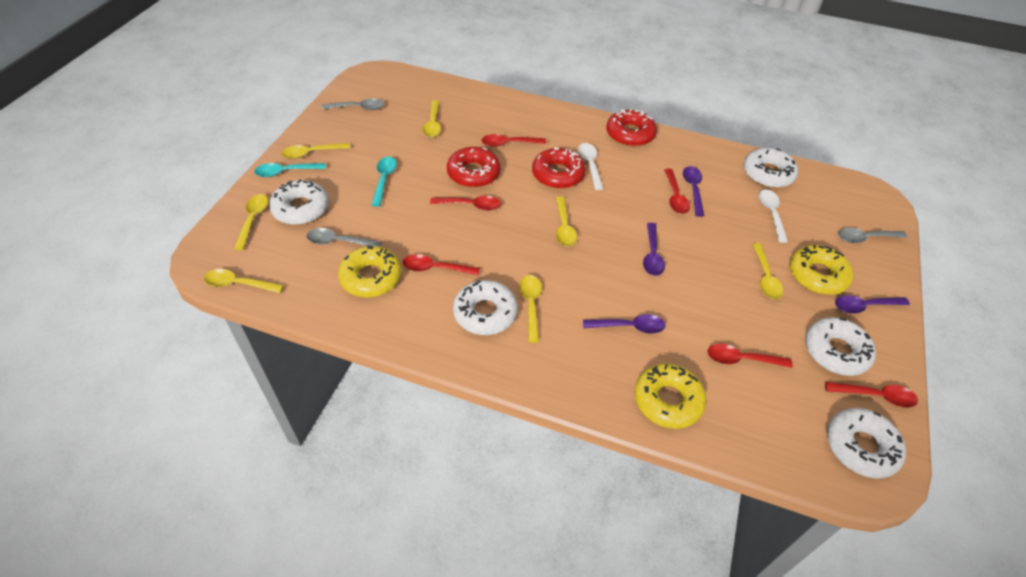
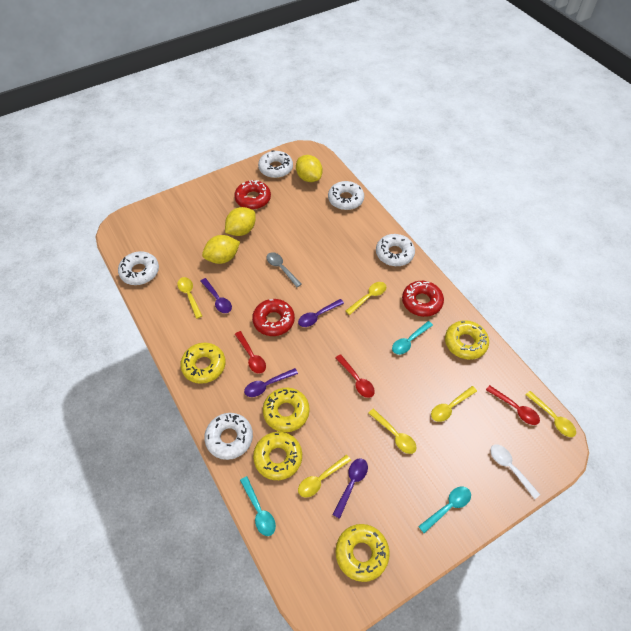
grey spoon: [306,228,382,247] [322,98,384,110] [838,228,907,243] = 3 -> [267,252,302,287] = 1
red spoon: [403,254,480,276] [430,196,501,211] [481,134,546,147] [664,169,690,214] [708,344,793,368] [825,382,918,408] = 6 -> [235,331,266,374] [336,354,375,398] [486,385,540,425] = 3
turquoise spoon: [254,163,326,177] [372,157,397,207] = 2 -> [240,476,276,536] [392,321,433,355] [418,487,471,533] = 3
white spoon: [578,143,604,190] [759,189,788,243] = 2 -> [490,444,540,499] = 1
yellow donut: [338,246,402,298] [635,363,707,429] [790,245,854,295] = 3 -> [180,343,226,384] [253,432,302,480] [263,388,310,432] [336,524,390,582] [445,320,489,360] = 5
yellow lemon: none = 0 -> [202,235,240,264] [225,207,256,236] [296,155,323,182] = 3
yellow spoon: [204,269,284,293] [234,194,268,250] [282,143,350,159] [423,100,441,138] [519,275,542,343] [556,197,577,247] [752,243,784,300] = 7 -> [177,277,202,319] [298,455,351,497] [345,282,386,315] [369,409,417,454] [431,386,477,422] [526,391,576,437] = 6

